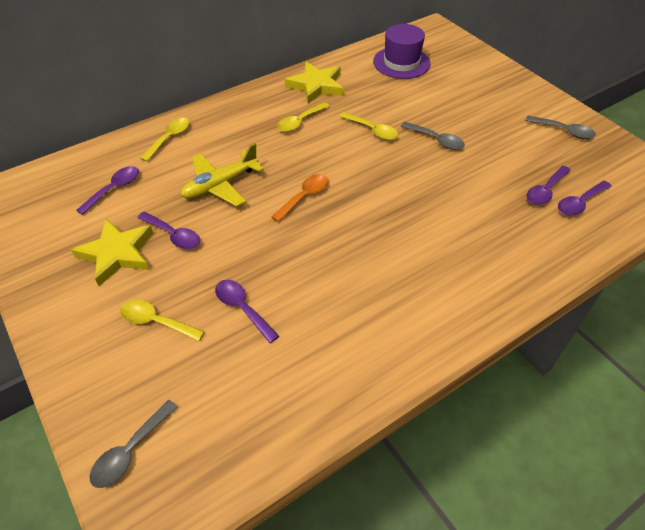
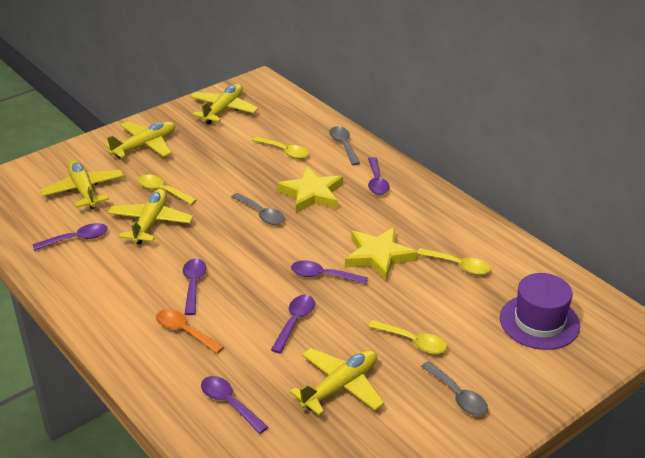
purple spoon: [76,166,139,215] [137,212,200,249] [215,280,279,343] [527,166,571,205] [558,181,612,216] = 5 -> [32,223,108,251] [183,259,206,315] [201,376,268,434] [271,295,315,353] [291,260,368,285] [368,157,390,195] = 6
yellow plane: [181,143,264,207] = 1 -> [40,160,124,209] [104,121,175,158] [108,189,193,244] [190,84,258,124] [290,348,385,416] = 5

